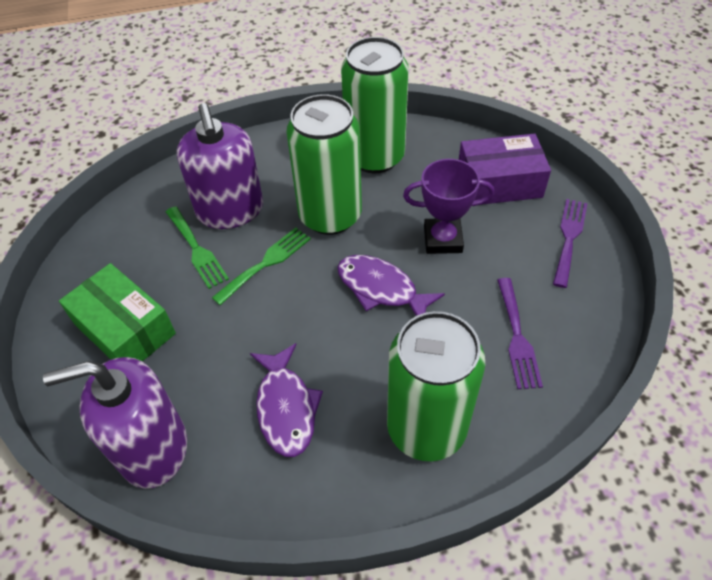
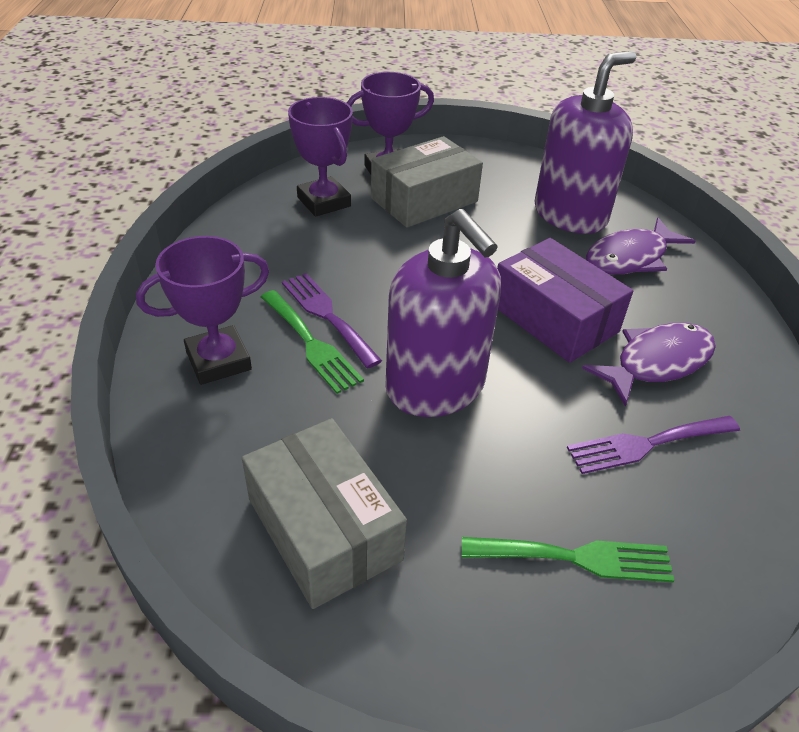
green box: [59,263,176,361] = 1 -> none = 0
green can: [286,94,362,235] [341,37,409,173] [387,311,485,461] = 3 -> none = 0
grey box: none = 0 -> [242,418,407,609] [371,136,483,228] = 2
purple trophy: [403,159,494,254] = 1 -> [136,236,269,385] [288,97,353,217] [347,72,434,174] = 3

